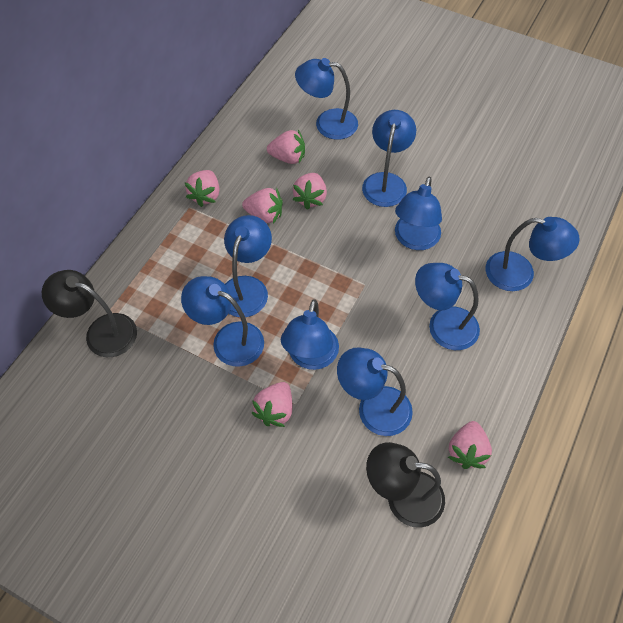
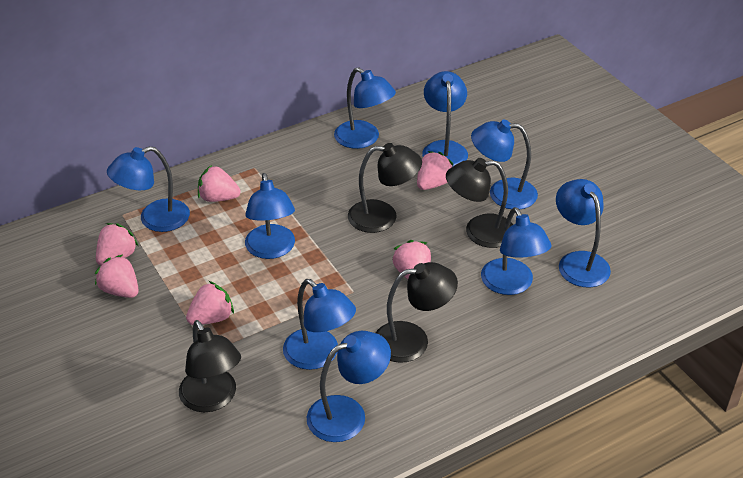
black lamp: [42,270,137,357] [366,442,445,528] = 2 -> [179,320,241,412] [348,143,422,233] [376,262,458,363] [446,158,513,248] = 4

